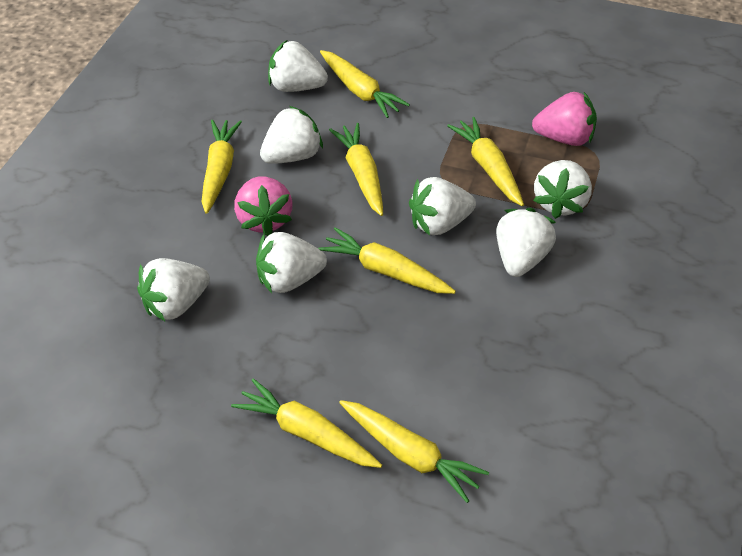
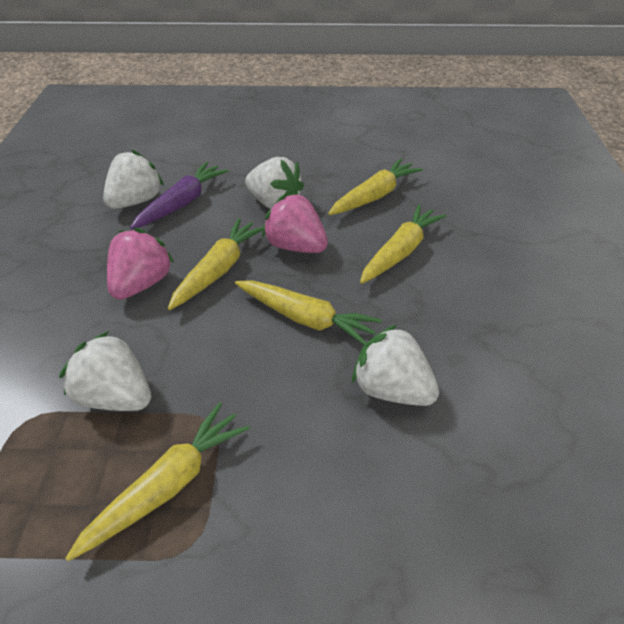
purple carrot: none = 0 -> [130,162,229,230] = 1
white strawberry: [137,258,210,321] [256,232,327,293] [260,106,323,164] [268,40,328,92] [409,177,476,235] [496,208,556,277] [533,160,592,219] = 7 -> [59,331,151,411] [103,150,164,209] [245,157,304,209] [352,325,439,406] = 4
yellow carrot: [202,120,242,214] [231,378,382,468] [318,227,456,294] [320,50,410,118] [329,123,383,216] [339,400,489,503] [447,117,524,206] = 7 -> [66,402,250,561] [168,218,264,310] [235,280,382,345] [328,158,423,215] [360,204,446,284] = 5

